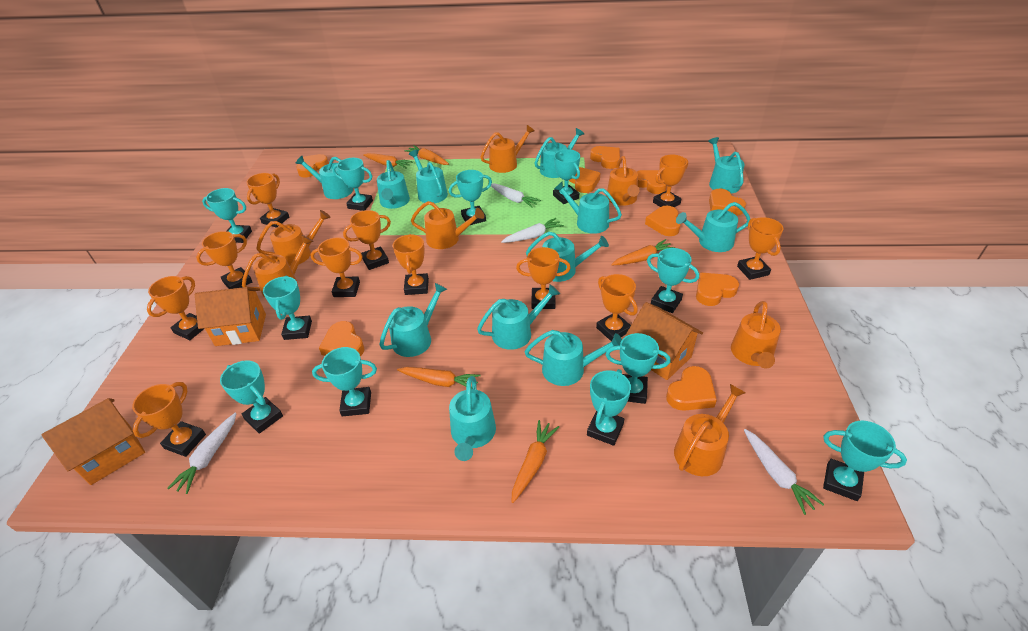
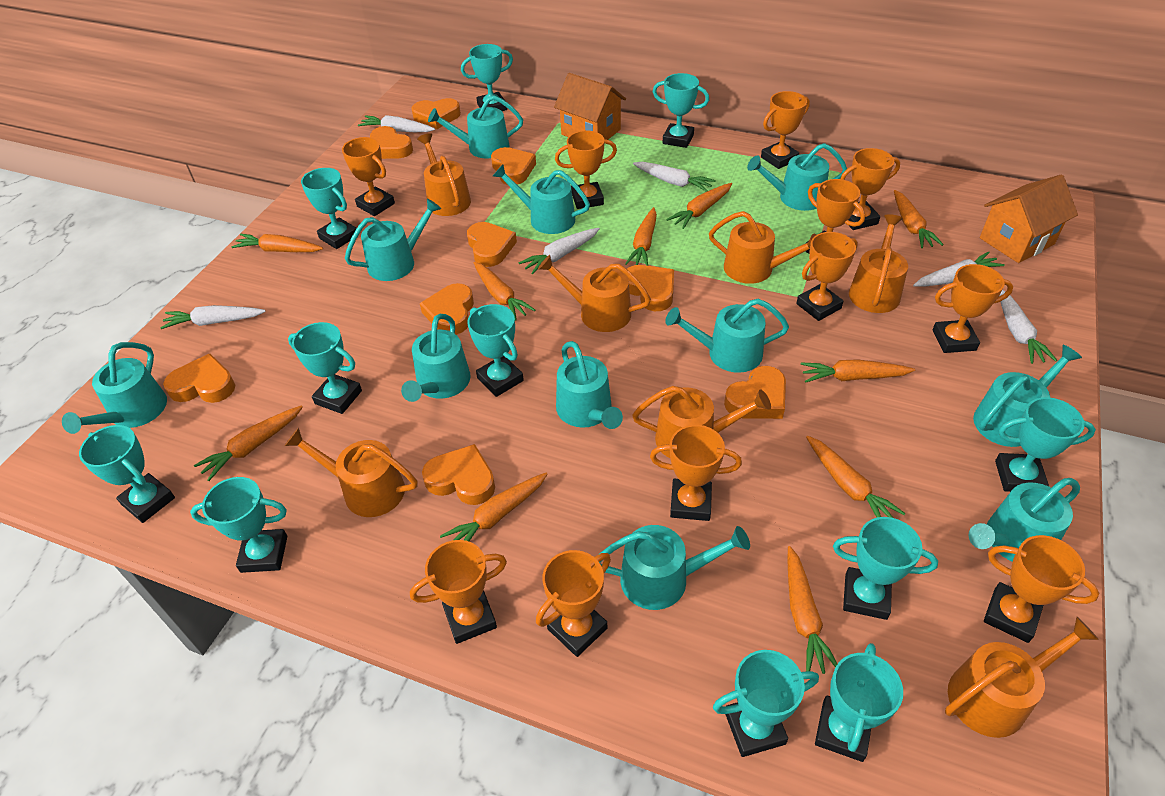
orange carrot: [363,153,413,169] [397,367,480,389] [405,145,449,165] [512,420,559,503] [611,239,675,265] = 5 -> [194,405,303,481] [231,234,323,252] [440,473,547,541] [474,262,535,321] [625,207,657,266] [666,183,732,229] [787,546,837,674] [800,359,915,383] [806,436,906,518] [894,190,944,248] = 10
orange house: [41,398,145,485] [195,287,266,346] [626,302,703,380] = 3 -> [554,73,626,140] [980,175,1078,263] = 2
turquoise watering can: [295,156,353,199] [377,160,410,209] [379,283,447,357] [409,150,448,203] [449,376,496,461] [477,285,560,350] [525,330,622,386] [526,232,609,282] [535,128,584,178] [554,182,622,234] [676,202,750,252] [708,137,744,194] = 12 -> [62,342,167,434] [345,198,441,281] [401,314,470,402] [428,95,523,159] [493,164,590,234] [556,341,623,429] [599,525,750,610] [665,299,789,373] [747,143,847,211] [968,478,1080,562] [973,345,1082,447] = 11
white carrot: [168,413,237,494] [491,183,541,208] [501,218,564,243] [744,429,824,515] = 4 -> [160,305,266,329] [358,115,435,132] [518,228,600,275] [633,162,716,192] [913,251,1005,287] [999,290,1057,364] = 6

